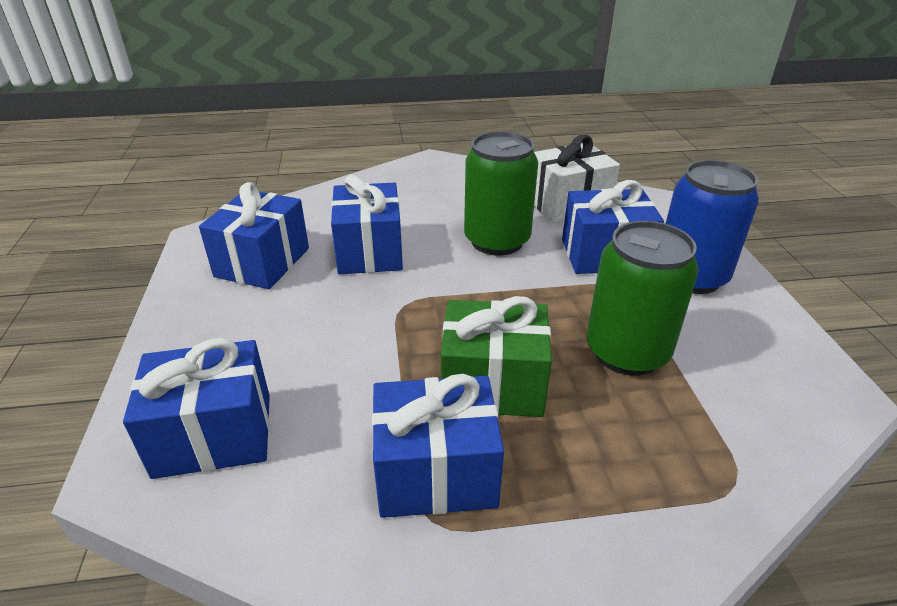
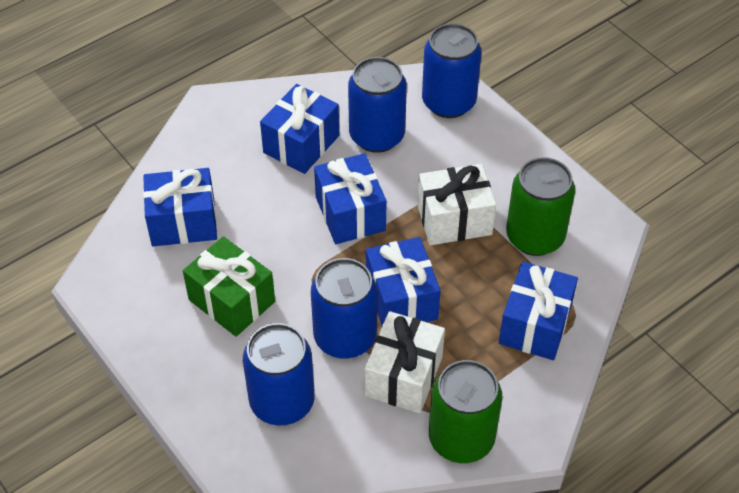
blue can: [666,160,759,294] = 1 -> [243,323,315,425] [311,258,377,359] [348,57,407,153] [422,23,481,118] = 4
white gift: [534,135,620,223] = 1 -> [364,311,445,413] [417,164,496,245] = 2

